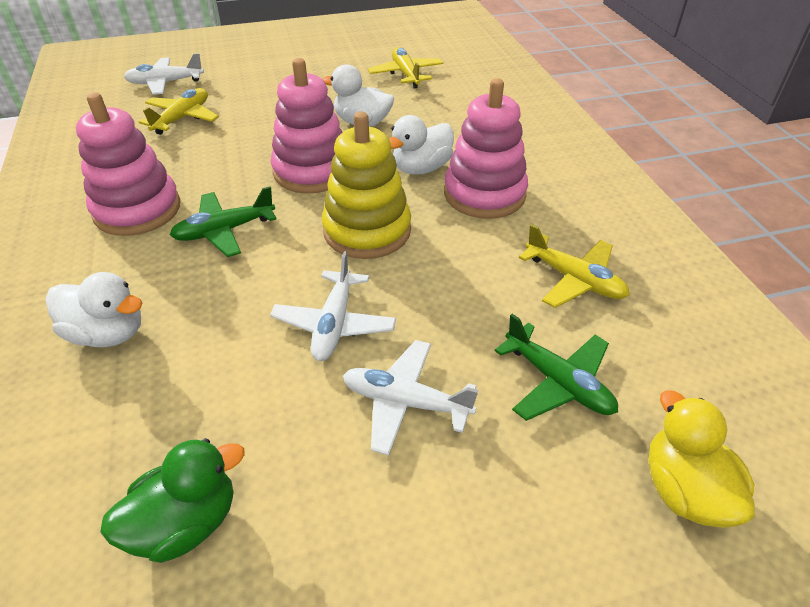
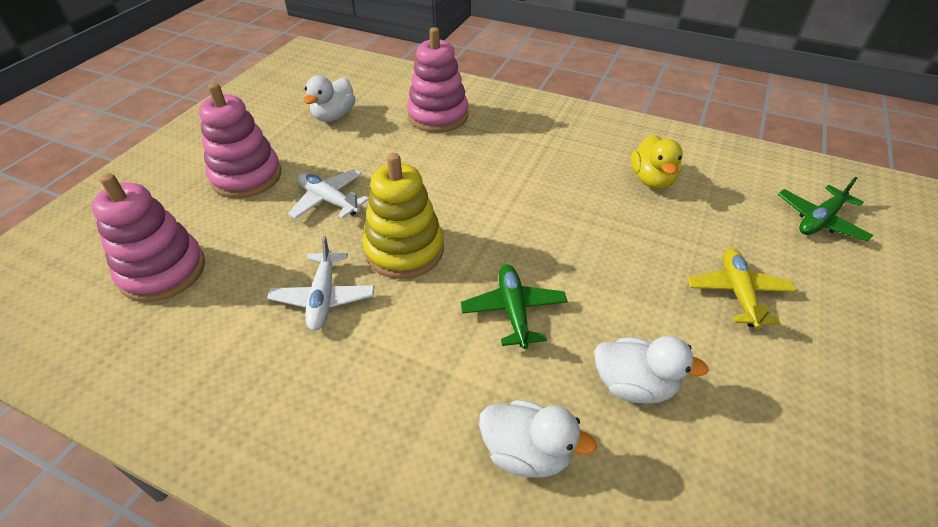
green duck: [100,438,245,563] = 1 -> none = 0
white plane: [124,53,204,95] [270,251,396,361] [343,340,479,456] = 3 -> [267,236,375,331] [288,169,369,219] = 2
yellow plane: [139,88,219,135] [368,47,443,89] [519,224,629,308] = 3 -> [687,248,796,329] = 1

